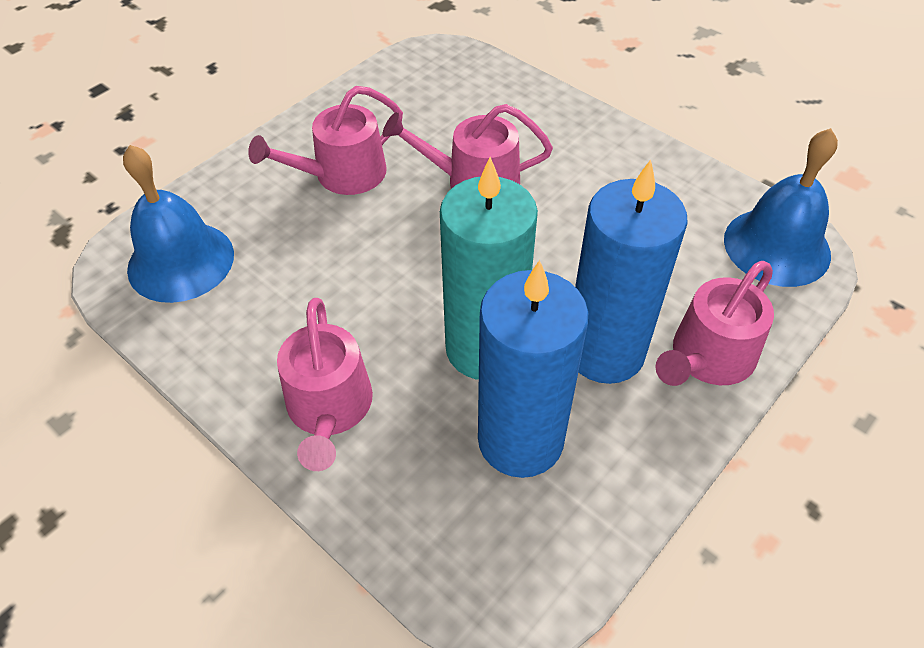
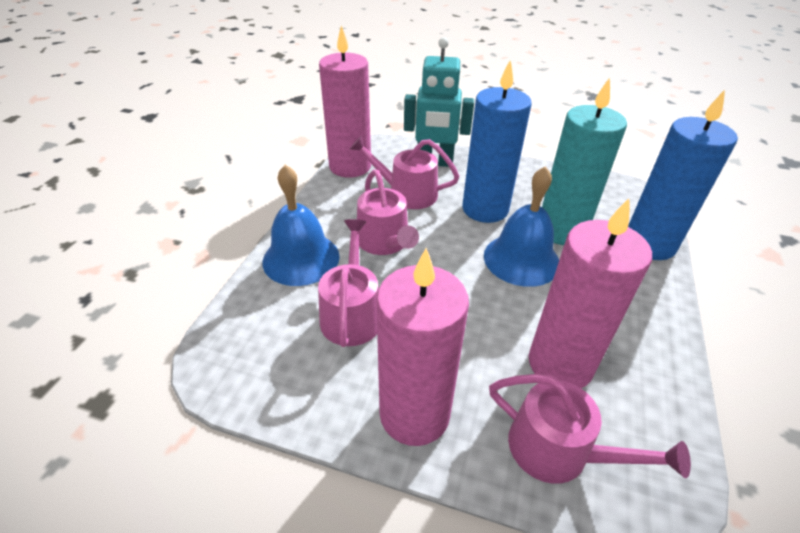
pink candle: none = 0 -> [319,26,371,178] [376,248,469,446] [529,198,652,388] = 3
turquoise robot: none = 0 -> [404,37,474,167] = 1

